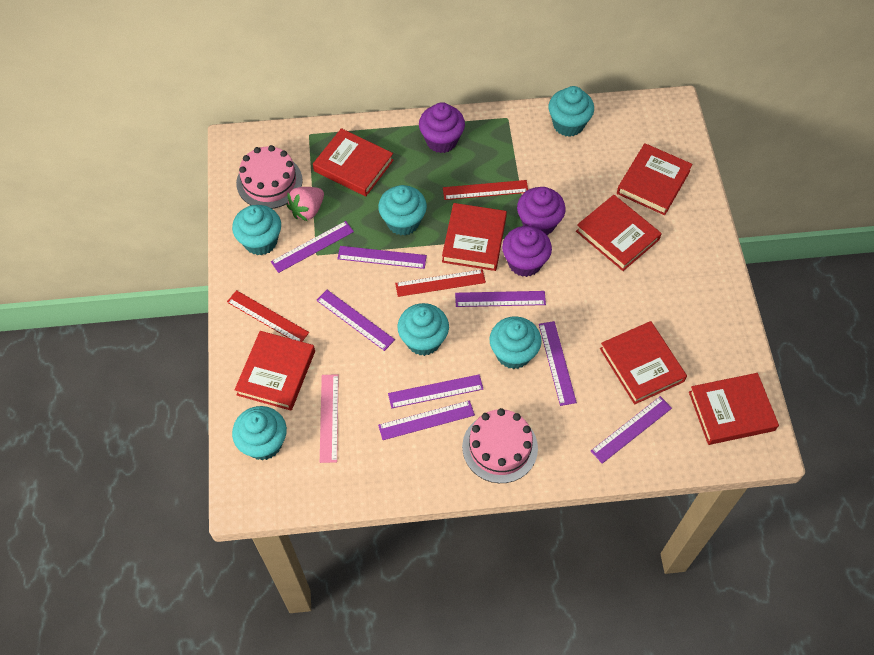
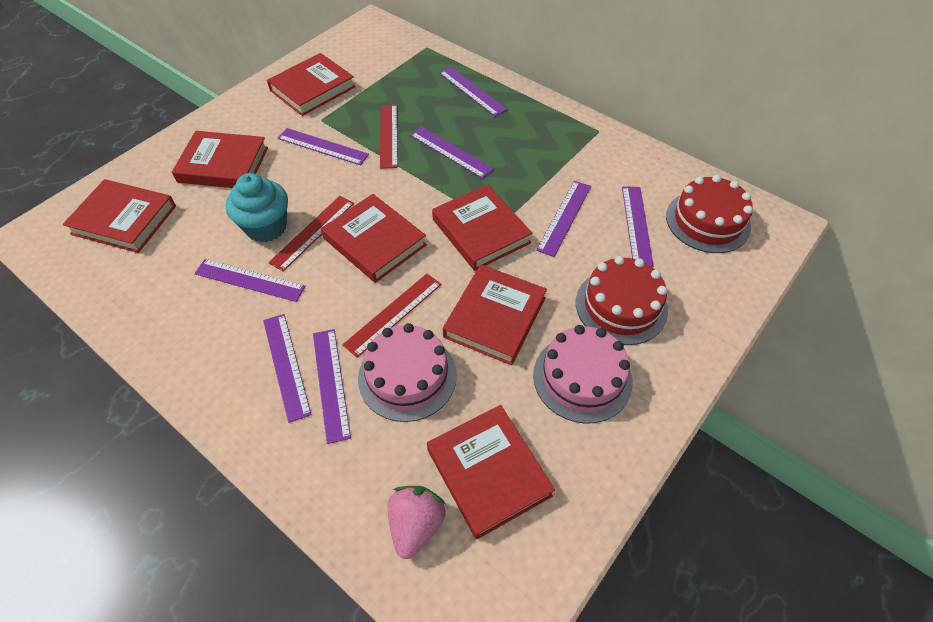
pink ruler: [320,374,339,463] = 1 -> none = 0
purple cupcake: [419,102,465,153] [502,226,552,277] [517,187,566,235] = 3 -> none = 0
red cake: none = 0 -> [576,256,668,345] [666,175,753,253] = 2
turquoise cupcake: [232,205,281,255] [232,406,287,460] [378,185,427,236] [397,303,449,356] [490,316,542,369] [549,86,594,137] = 6 -> [226,173,288,242] = 1

